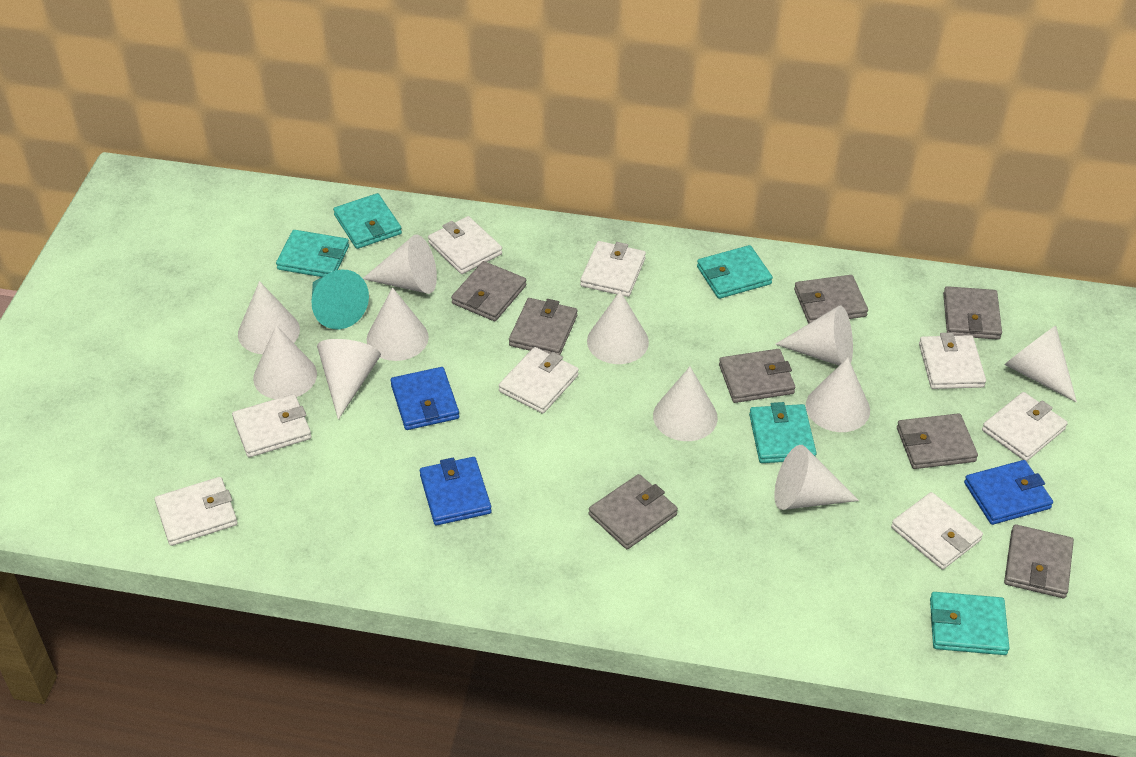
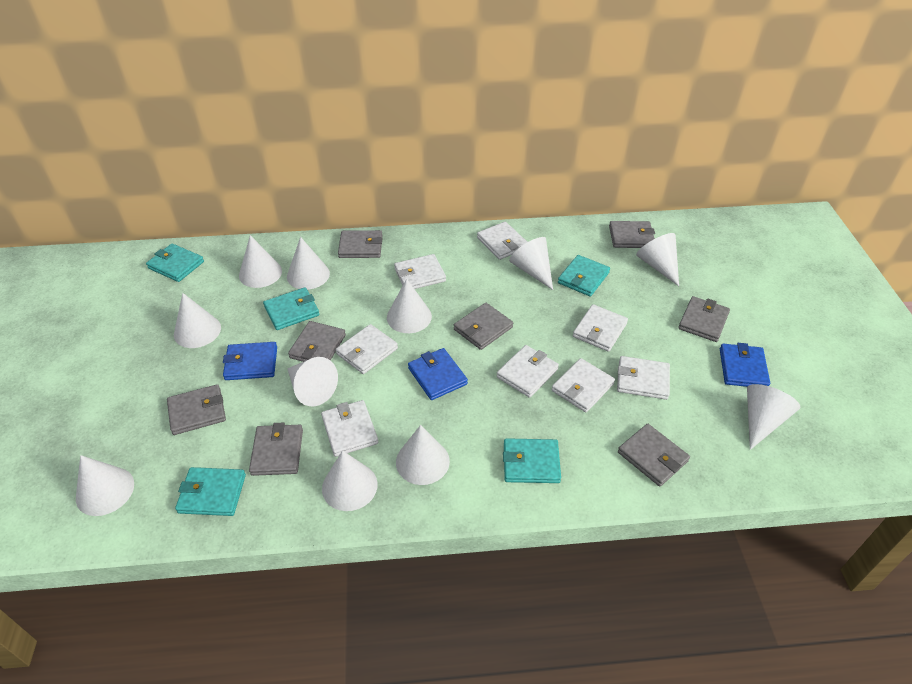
turquoise cone: [312,270,369,329] = 1 -> none = 0

